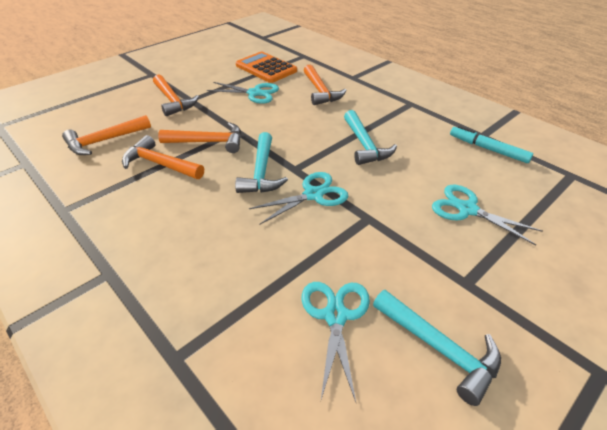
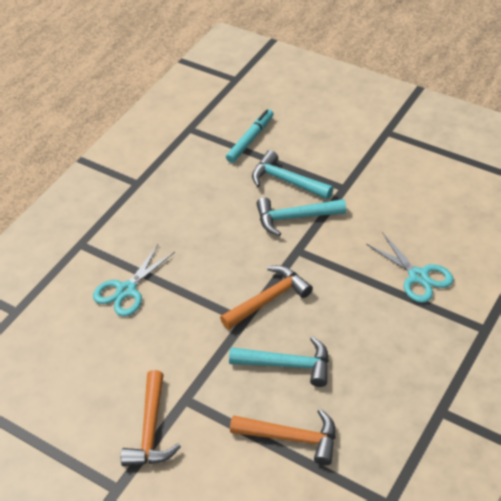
orange calculator: [236,52,297,83] = 1 -> none = 0
orange hammer: [62,115,151,155] [122,135,204,179] [153,75,199,116] [158,122,241,153] [304,65,347,105] = 5 -> [121,370,181,466] [220,265,313,330] [230,409,335,466] = 3
turquoise scissors: [207,82,279,104] [249,172,348,225] [301,282,370,402] [432,185,543,245] = 4 -> [93,245,175,317] [366,232,454,303] = 2

